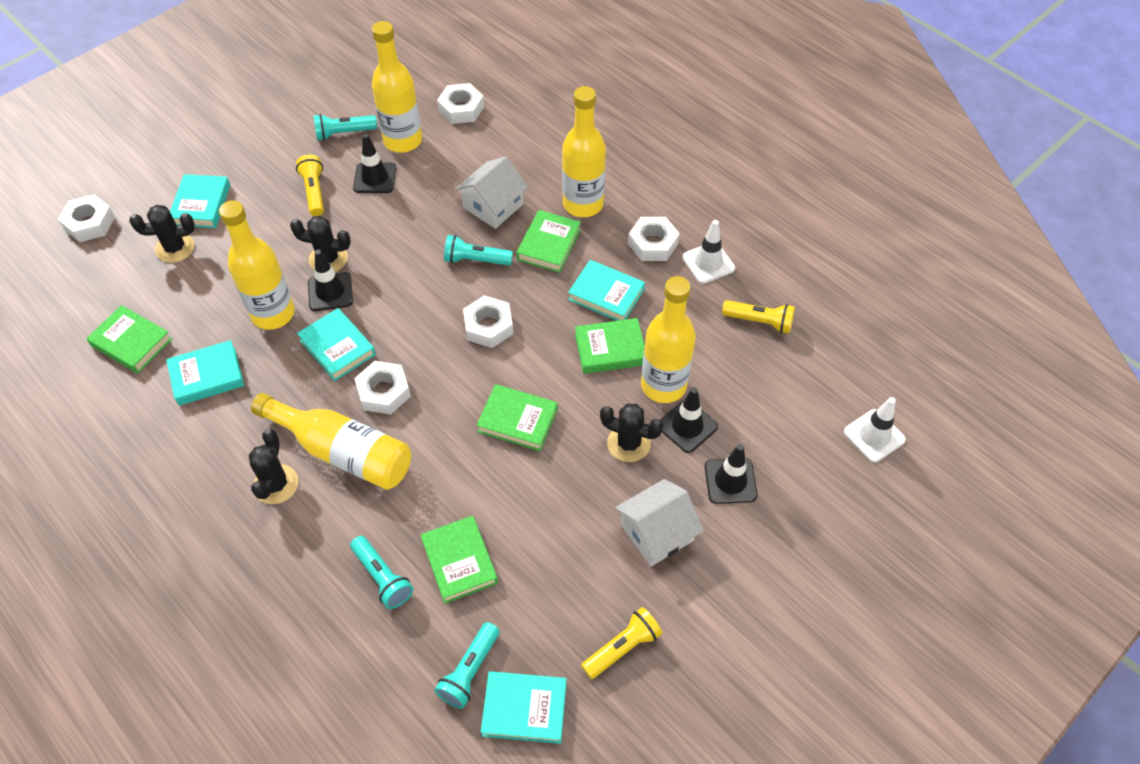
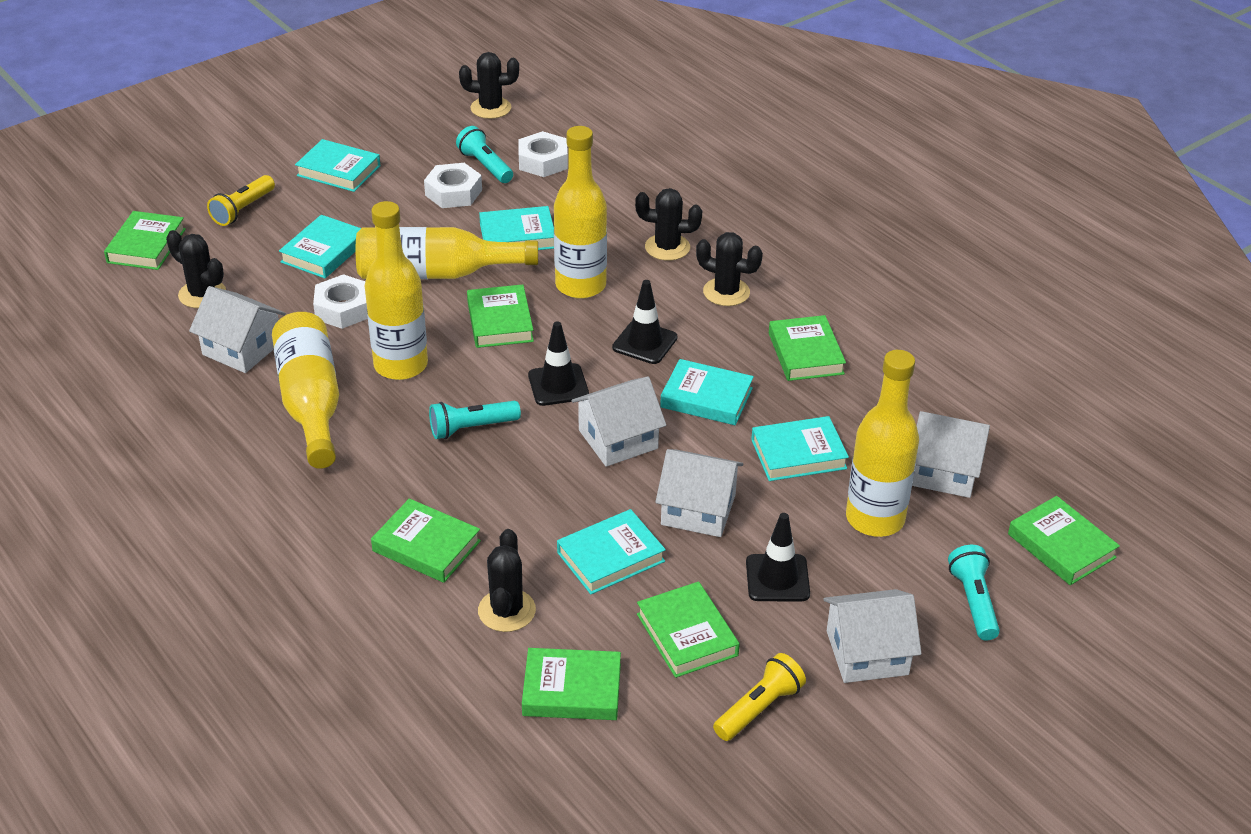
black cactus: [130,205,195,263] [249,429,299,504] [290,216,351,272] [600,404,663,462] = 4 -> [166,230,226,308] [459,52,519,119] [478,529,536,632] [635,188,702,261] [696,232,763,306] = 5
black traffic cone: [308,249,353,311] [353,134,396,193] [660,387,718,453] [705,444,758,504] = 4 -> [528,321,589,406] [612,280,678,364] [746,513,810,601] = 3
green book: [86,305,172,374] [421,516,498,604] [476,384,558,451] [516,210,581,273] [575,318,645,374] = 5 -> [104,211,186,270] [371,498,481,583] [467,284,534,348] [522,648,621,720] [637,582,740,678] [769,315,846,381] [1008,496,1120,585] = 7
turquoise book: [166,340,244,406] [170,174,230,228] [297,308,376,381] [481,671,566,744] [568,260,645,321] = 5 -> [279,215,361,278] [295,139,381,192] [479,206,554,250] [557,509,666,594] [660,359,754,425] [751,416,849,481] = 6
turquoise flashlight: [313,114,377,141] [350,536,413,609] [435,622,500,709] [444,235,513,266] = 4 -> [429,401,521,439] [456,126,513,183] [948,545,1000,641] = 3
white house: [455,156,529,229] [615,479,704,567] = 2 -> [189,286,286,373] [571,376,666,467] [655,449,744,537] [823,589,922,683] [912,411,990,498] = 5
white nut: [58,195,115,242] [354,361,411,415] [437,83,484,124] [463,295,513,348] [628,217,680,261] = 5 -> [313,274,368,329] [424,163,482,208] [519,131,568,177] = 3
white traffic cone: [682,220,735,284] [844,397,906,462] = 2 -> none = 0
yellow flashlight: [296,154,324,216] [581,607,662,679] [722,300,795,334] = 3 -> [207,175,275,226] [713,653,806,741] = 2

